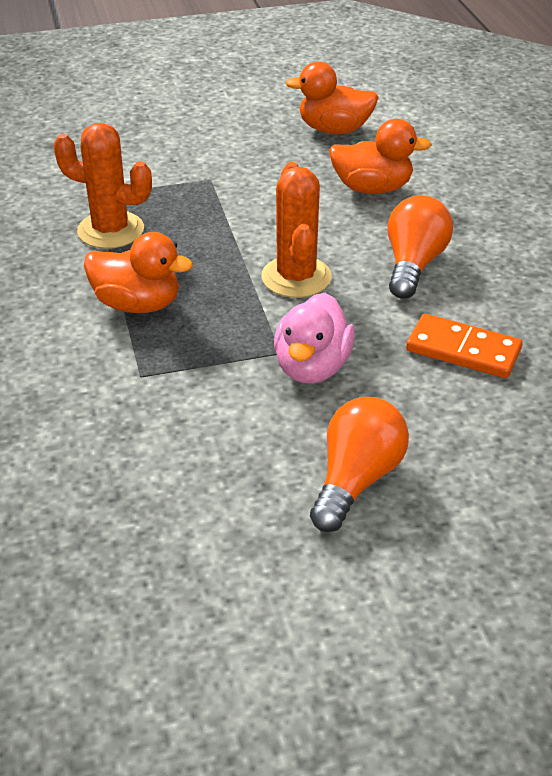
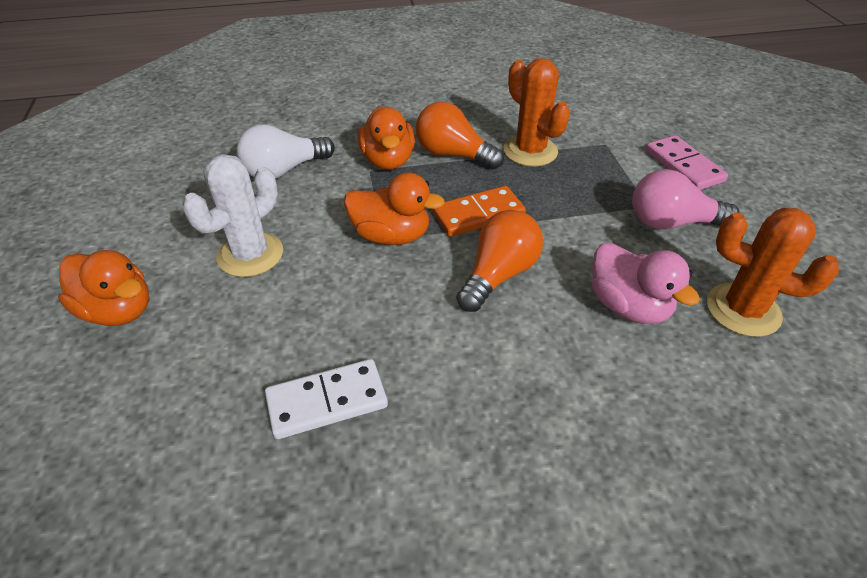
pink domino: none = 0 -> [646,135,728,190] = 1
pink light bulb: none = 0 -> [632,169,739,229] = 1
white cactus: none = 0 -> [183,154,283,277] = 1
white domino: none = 0 -> [265,359,388,439] = 1
white light bulb: none = 0 -> [237,124,335,179] = 1

